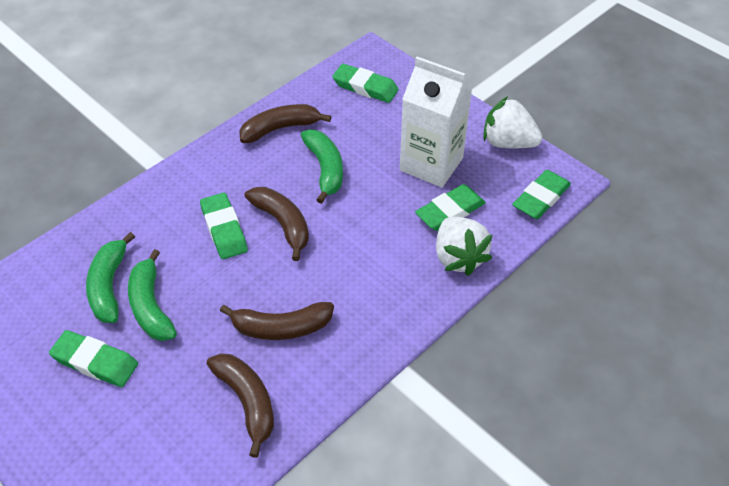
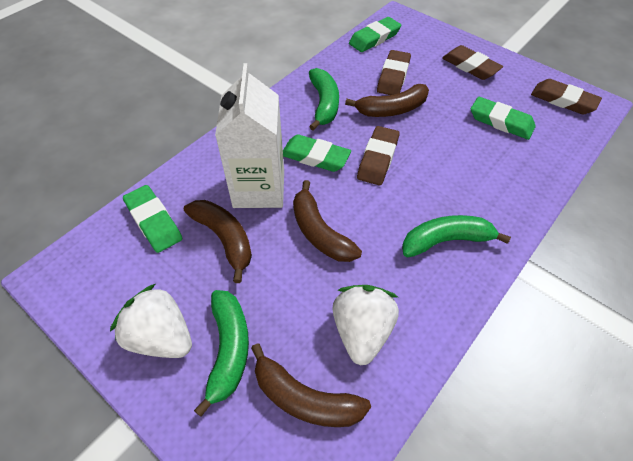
brown eraser: none = 0 -> [357,126,399,185] [377,50,411,95] [442,45,503,80] [531,79,602,114] = 4
green eraser: [49,330,138,387] [200,193,248,259] [332,64,399,103] [415,184,486,231] [512,170,571,219] = 5 -> [123,185,182,253] [283,134,351,172] [349,17,401,52] [471,97,536,140] = 4

